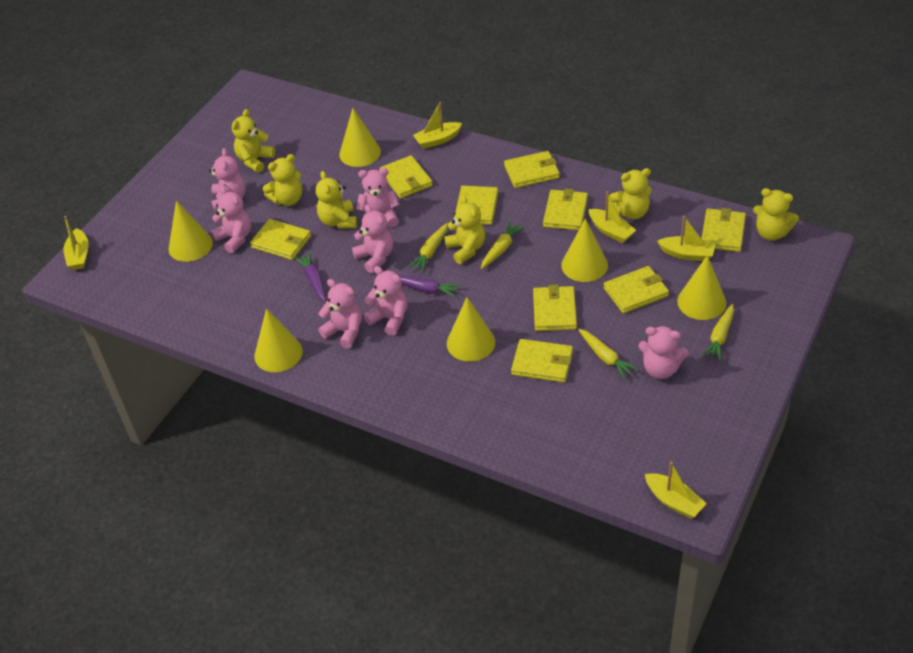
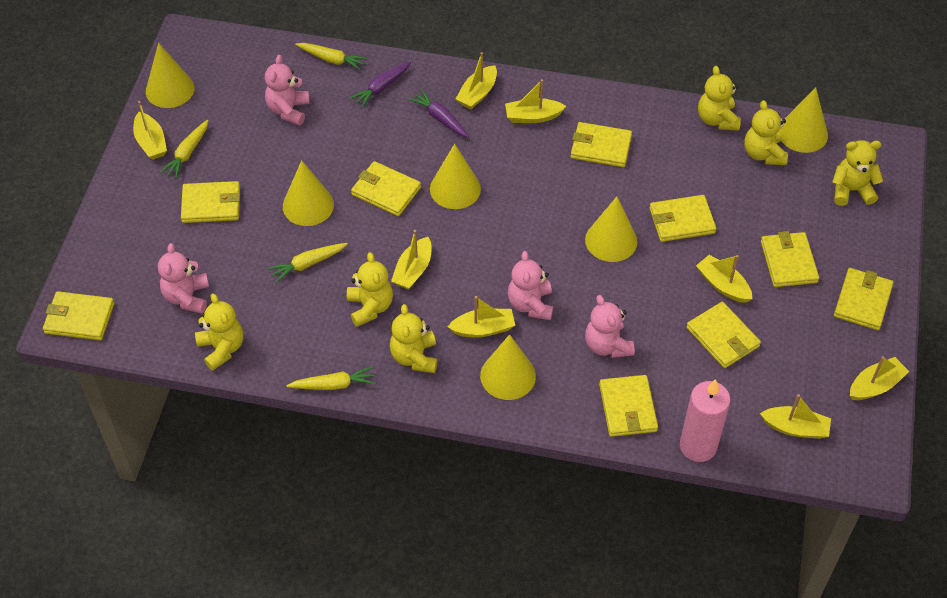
pink candle: none = 0 -> [680,379,731,462] = 1
pink teddy bear: [209,148,246,212] [211,186,251,253] [318,279,362,348] [352,204,393,273] [356,168,400,227] [364,266,407,336] [638,326,689,379] = 7 -> [158,243,209,314] [265,55,310,126] [508,251,553,320] [585,295,635,358] = 4
yellow boat: [64,216,89,270] [413,102,462,149] [589,191,636,243] [645,461,707,519] [657,216,716,261] = 5 -> [133,101,167,160] [391,230,432,290] [448,296,515,338] [456,52,497,109] [505,79,566,123] [696,255,752,303] [760,394,831,439] [850,356,909,400] = 8

